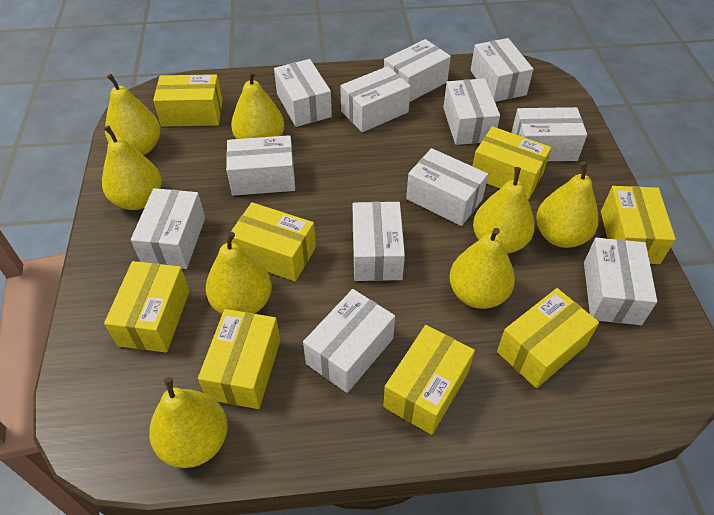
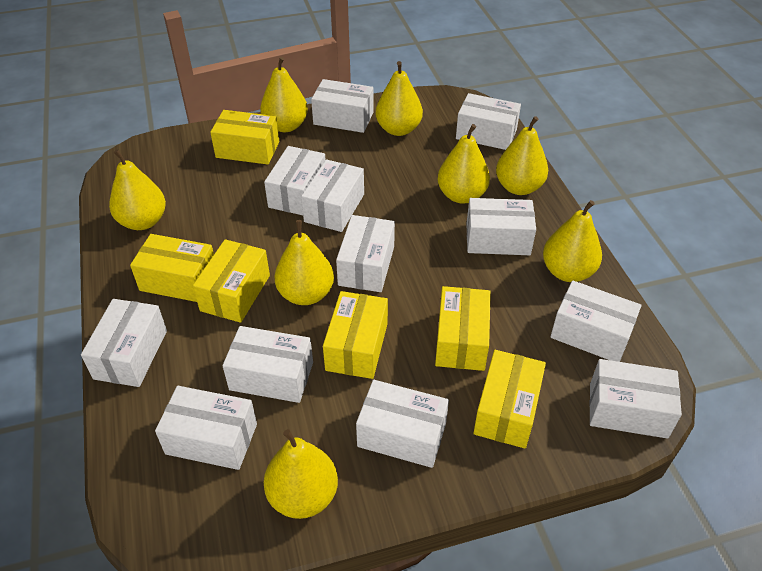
yellow box: [104,261,190,352] [153,74,223,127] [198,309,280,409] [231,202,316,281] [383,325,475,435] [473,126,551,199] [497,288,599,388] [601,186,676,264] = 8 -> [130,234,214,302] [193,239,270,323] [210,110,279,165] [323,291,388,379] [435,286,491,371] [474,350,546,449] = 6

